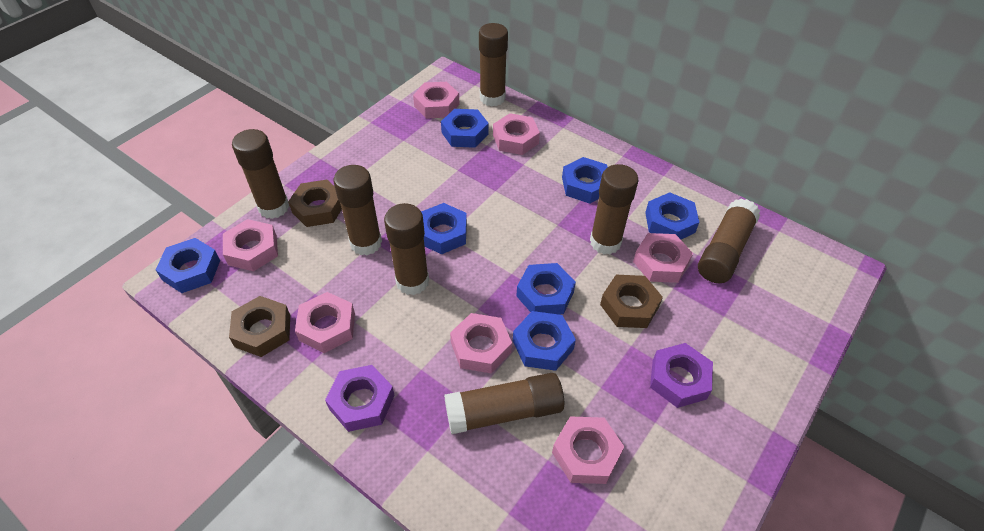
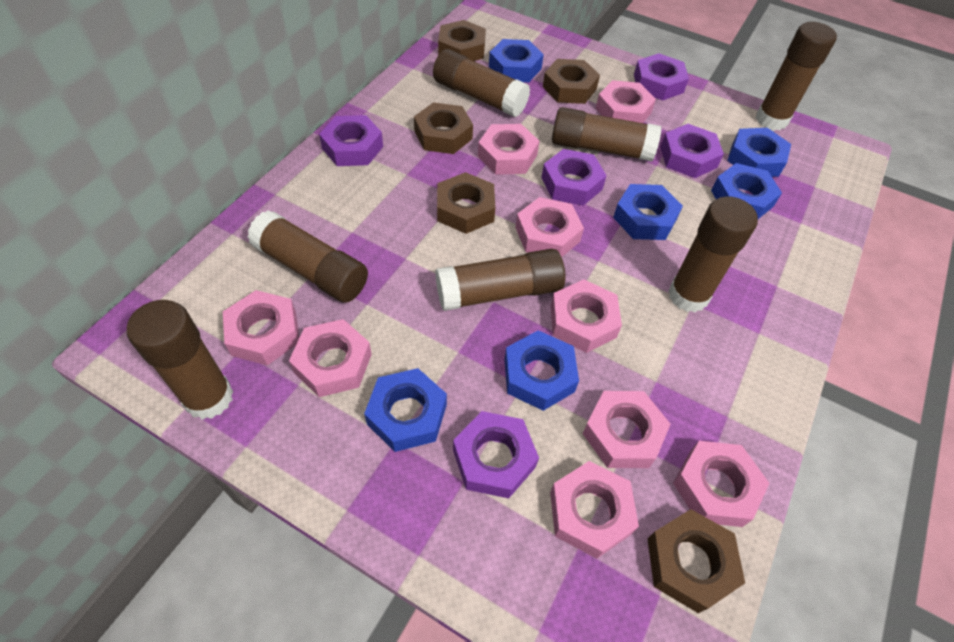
blue nut: [156,238,220,293] [421,203,467,255] [441,109,489,148] [513,311,576,371] [516,263,576,315] [562,157,608,204] [645,192,699,239] = 7 -> [364,368,447,452] [489,39,544,82] [504,330,579,411] [613,184,683,240] [711,163,782,219] [727,128,791,177] = 6
brown nut: [229,296,290,357] [288,180,342,227] [600,275,663,328] = 3 -> [414,102,473,154] [437,172,495,234] [438,20,486,61] [543,59,600,104] [647,509,745,613] = 5
pink nut: [223,219,278,271] [295,292,355,353] [413,82,459,119] [450,313,512,373] [493,113,540,155] [552,416,624,484] [633,233,693,283] = 7 -> [223,290,299,365] [289,319,372,397] [478,124,539,175] [515,197,584,257] [550,461,639,559] [551,279,622,353] [583,391,670,468] [596,80,656,123] [673,441,769,527] = 9
purple nut: [325,365,395,432] [650,343,713,408] = 2 -> [319,115,383,166] [453,411,539,498] [541,149,607,206] [634,53,689,101] [661,124,724,178] = 5

